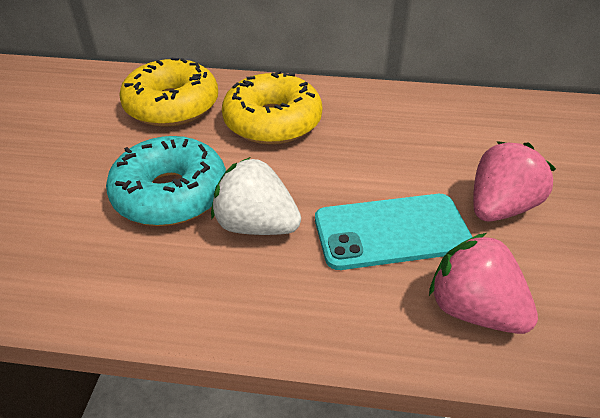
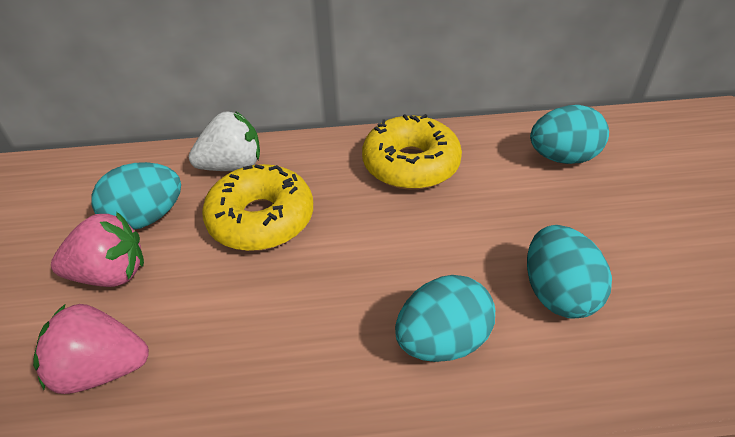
turquoise donut: [106,136,226,226] = 1 -> none = 0
turquoise egg: none = 0 -> [91,162,181,230] [395,275,495,362] [527,225,612,319] [530,105,609,164] = 4
turquoise phone: [315,194,472,270] = 1 -> none = 0

